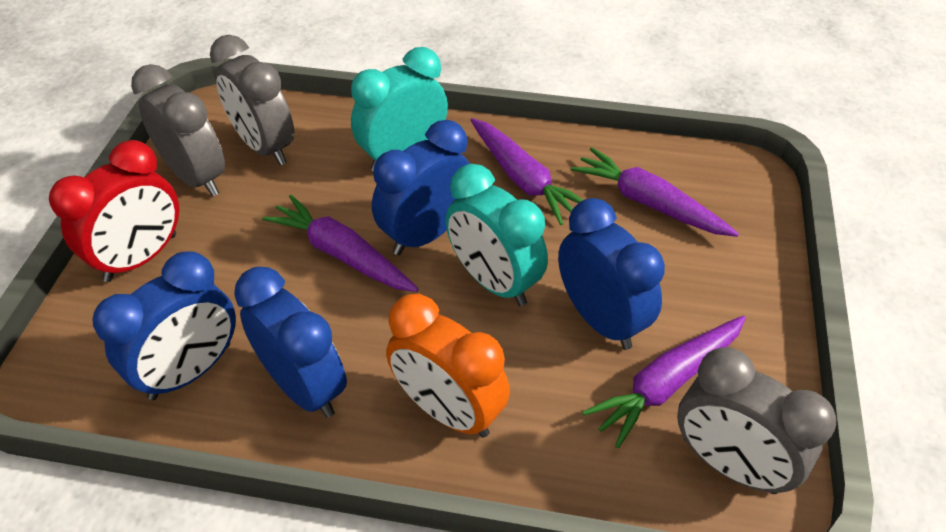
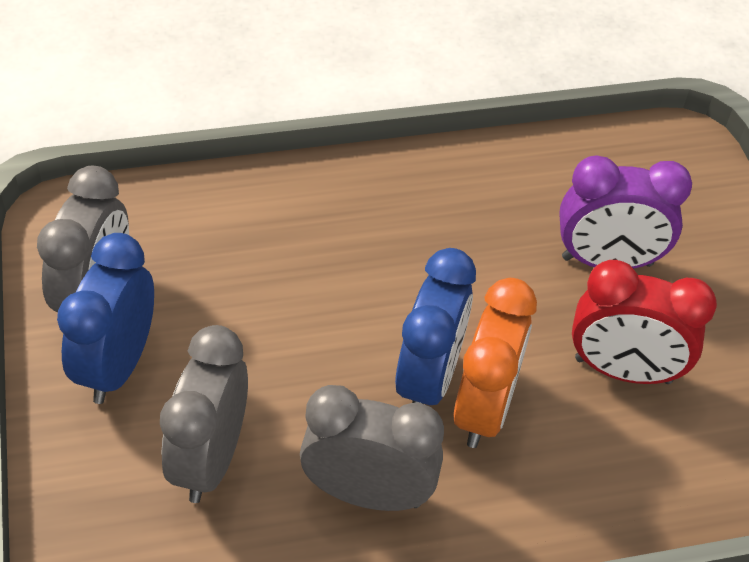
blue clock: [92,251,236,400] [234,267,347,418] [372,120,470,255] [558,198,665,350] = 4 -> [57,233,154,404] [395,248,476,405] = 2
purple carrot: [262,195,419,292] [470,118,583,225] [571,147,739,237] [582,316,746,448] = 4 -> none = 0
purple clock: none = 0 -> [559,155,692,269] = 1
turquoise clock: [351,47,448,171] [446,164,548,306] = 2 -> none = 0

